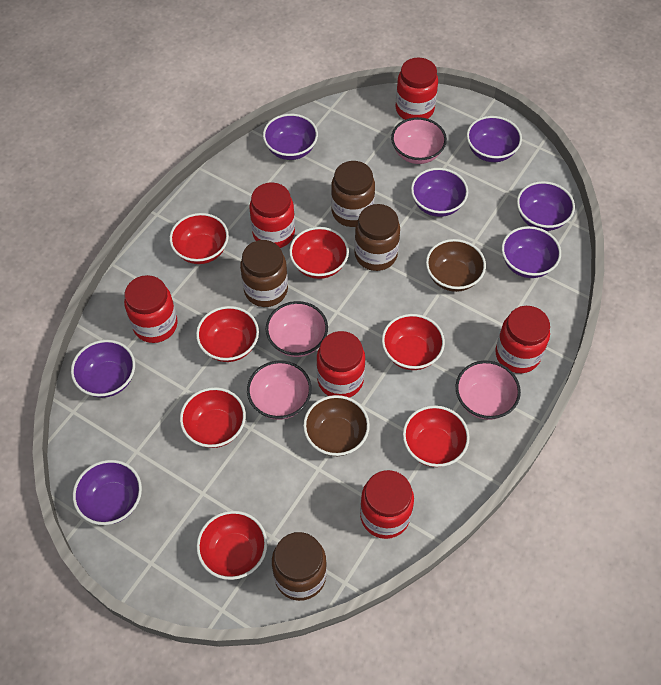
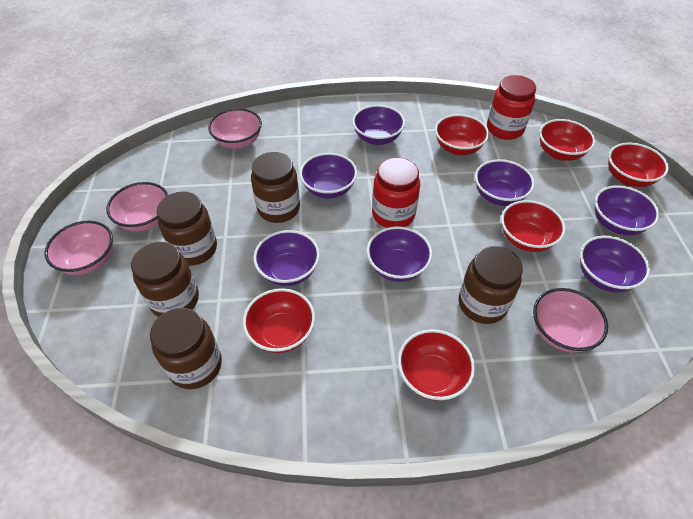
brown bowl: [303,395,370,456] [426,239,486,292] = 2 -> none = 0
brown jar: [240,240,288,307] [272,532,327,601] [331,161,375,227] [354,204,400,271] = 4 -> [131,242,199,317] [150,308,222,389] [157,191,217,266] [251,152,300,223] [459,246,523,324] = 5
red bowl: [169,213,229,264] [180,387,246,448] [196,306,259,362] [196,511,267,580] [289,227,349,279] [382,314,445,370] [403,405,470,467] = 7 -> [243,288,315,353] [398,329,475,401] [435,114,489,155] [501,200,566,252] [539,119,595,161] [608,143,669,187] = 6
red jar: [124,275,178,343] [249,182,295,248] [316,331,365,398] [360,470,414,539] [395,57,438,120] [495,306,550,373] = 6 -> [372,158,420,228] [487,75,536,140] = 2

